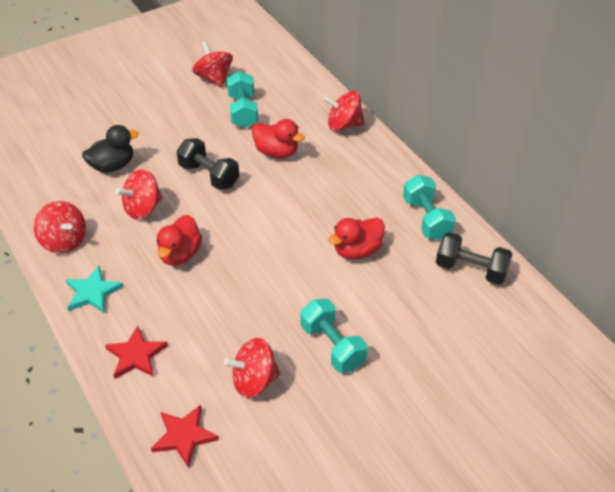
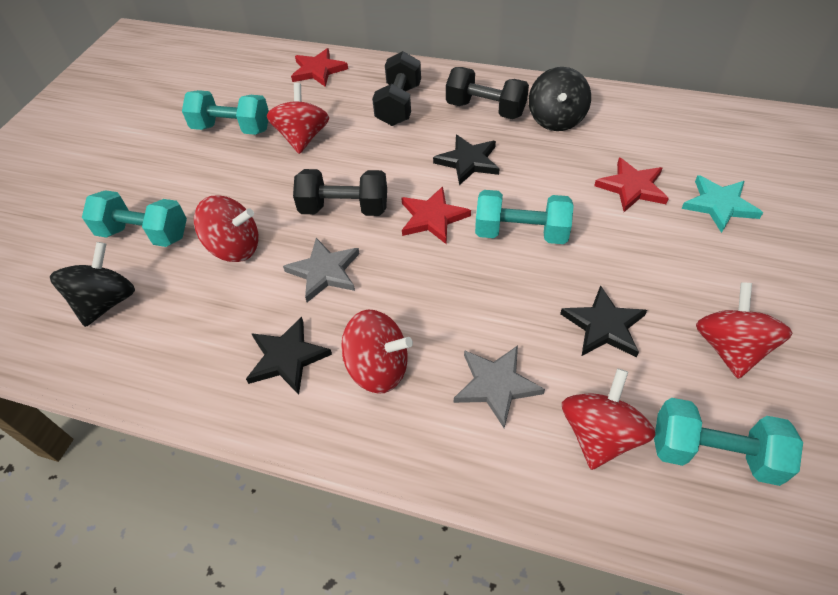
black duck: [82,125,139,173] = 1 -> none = 0
black dumbbell: [176,138,239,190] [436,232,512,285] = 2 -> [293,169,387,216] [372,51,421,126] [446,67,529,119] = 3
black spinning top: none = 0 -> [50,242,135,327] [529,67,591,131] = 2
black star: none = 0 -> [246,317,332,395] [433,135,499,185] [560,285,647,357] = 3
grey star: none = 0 -> [283,238,360,302] [454,346,545,428] = 2
red duck: [157,215,202,266] [252,119,305,158] [328,218,385,260] = 3 -> none = 0
red star: [105,325,168,379] [151,405,219,468] = 2 -> [291,48,348,87] [401,186,471,244] [594,157,669,212] = 3
turquoise dumbbell: [227,71,258,128] [300,299,368,373] [403,175,456,240] = 3 -> [82,190,187,247] [182,90,269,135] [475,190,574,244] [654,398,803,486] = 4

